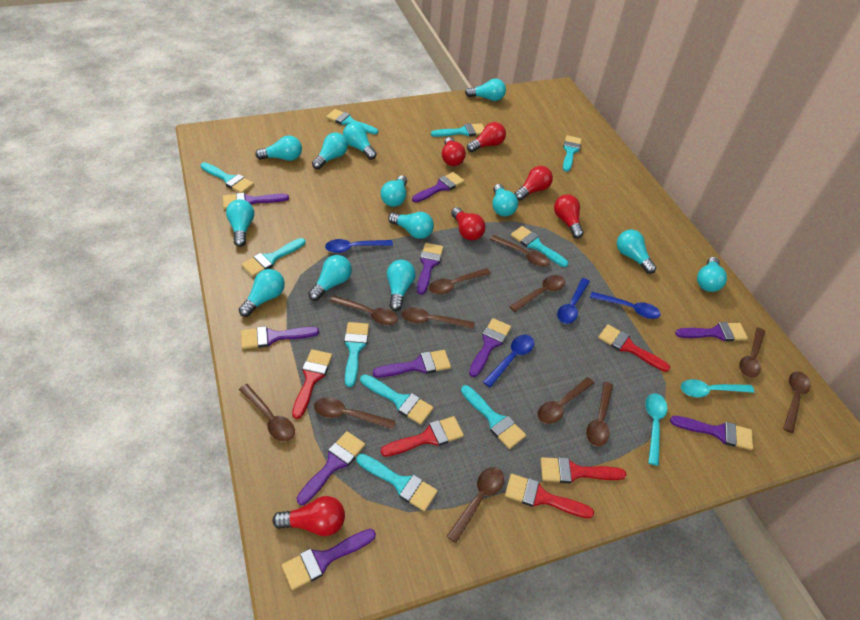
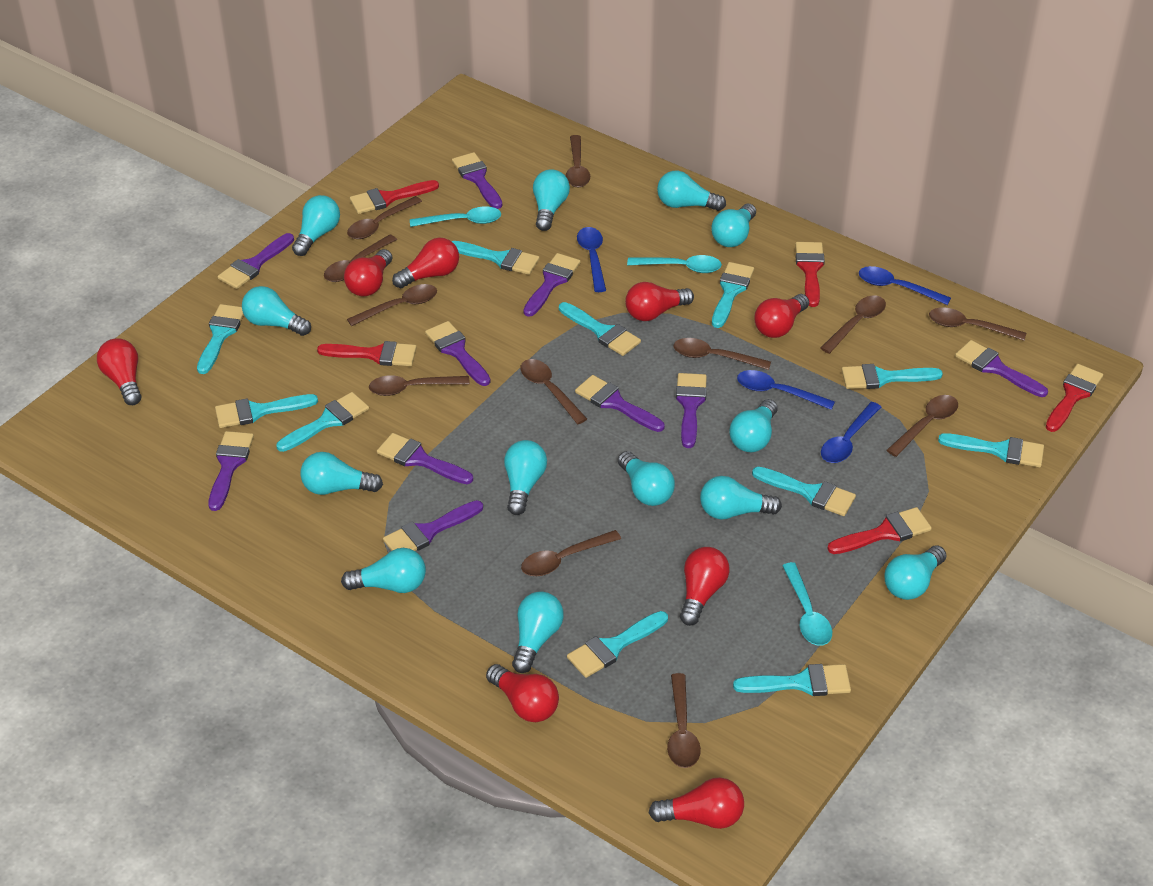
red light bulb: [272,496,345,536] [442,137,466,166] [451,207,486,241] [467,122,506,152] [515,166,553,201] [554,194,583,238] = 6 -> [97,338,141,405] [344,249,392,296] [392,238,459,288] [486,664,559,722] [625,282,694,321] [649,777,744,829] [680,547,730,626] [754,294,809,338] = 8
turquoise brush: [201,162,254,193] [241,238,306,276] [326,109,378,134] [344,322,369,387] [357,454,438,511] [360,374,434,425] [431,123,484,137] [461,385,526,449] [511,226,568,267] [563,135,582,172] = 10 -> [197,304,244,374] [215,394,318,428] [277,392,369,452] [451,241,540,275] [559,302,641,356] [567,611,668,678] [712,262,754,328] [733,664,851,696] [752,467,856,516] [841,364,943,389] [938,433,1044,467] = 11
turquoise spoon: [645,393,668,466] [681,379,754,397] = 2 -> [410,206,501,227] [627,255,722,273] [782,562,832,646] = 3

